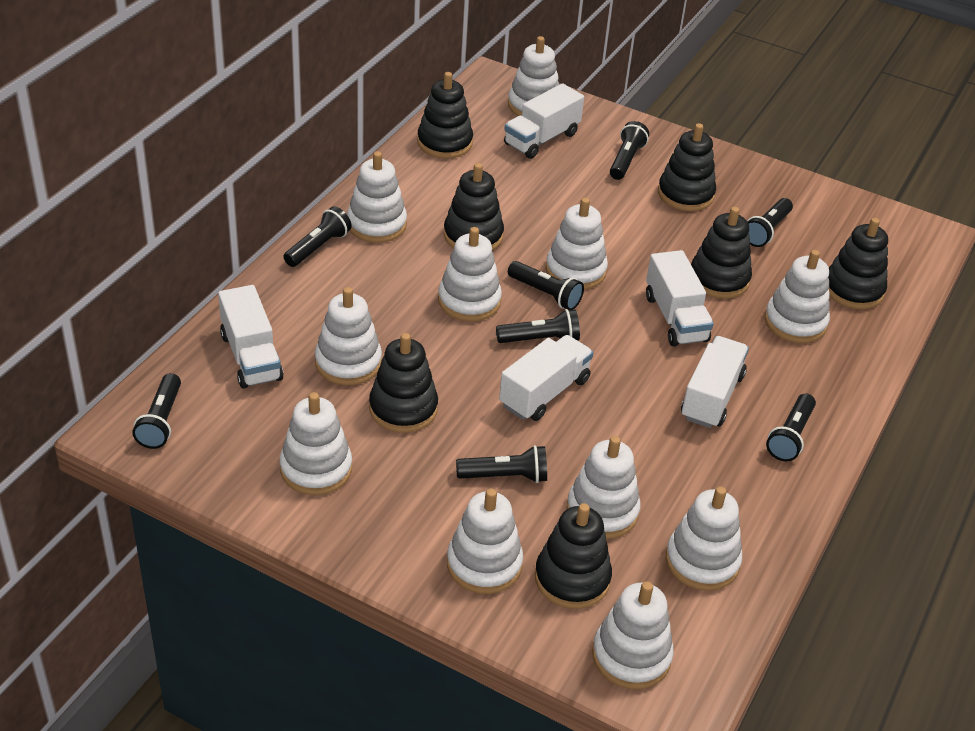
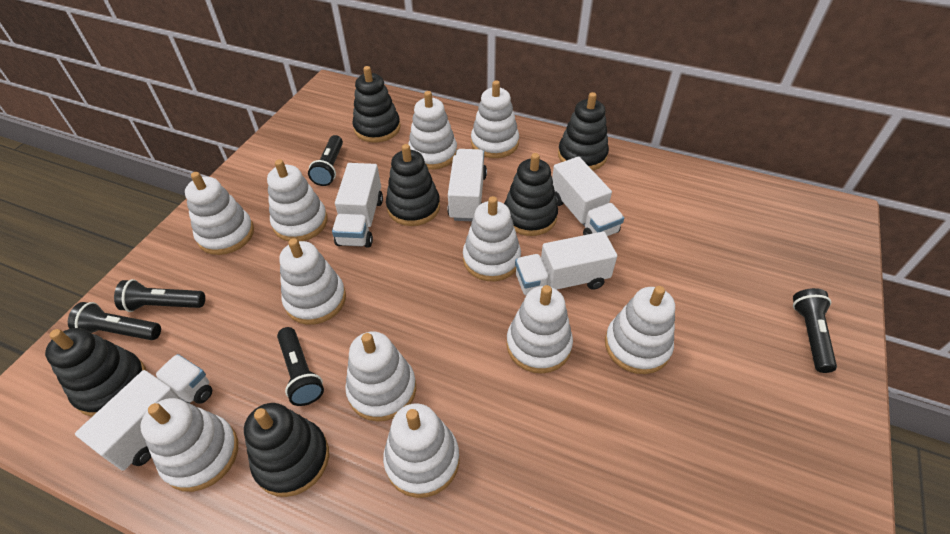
black flashlight: [132,373,181,449] [284,206,352,267] [456,445,547,483] [496,309,580,343] [508,261,584,310] [610,121,649,180] [747,198,793,247] [766,394,816,461] = 8 -> [68,302,161,340] [114,279,205,312] [277,327,324,406] [308,135,343,186] [793,288,837,373] = 5
black stacking toy: [369,333,438,433] [417,72,473,158] [444,163,504,251] [535,503,612,609] [658,123,716,211] [691,207,752,299] [828,218,888,309] = 7 -> [45,328,146,417] [244,403,329,497] [352,66,400,143] [386,144,440,226] [504,153,558,236] [558,92,609,170] = 6

